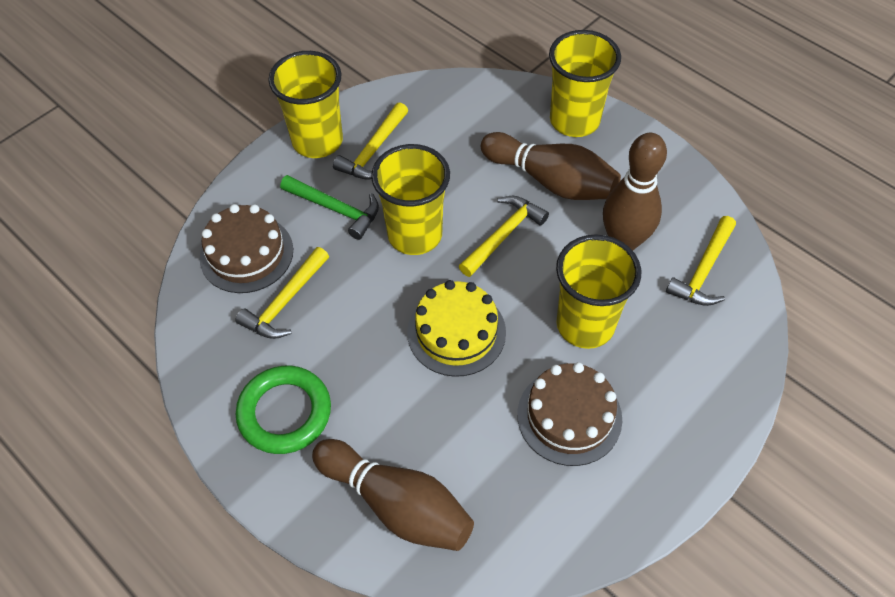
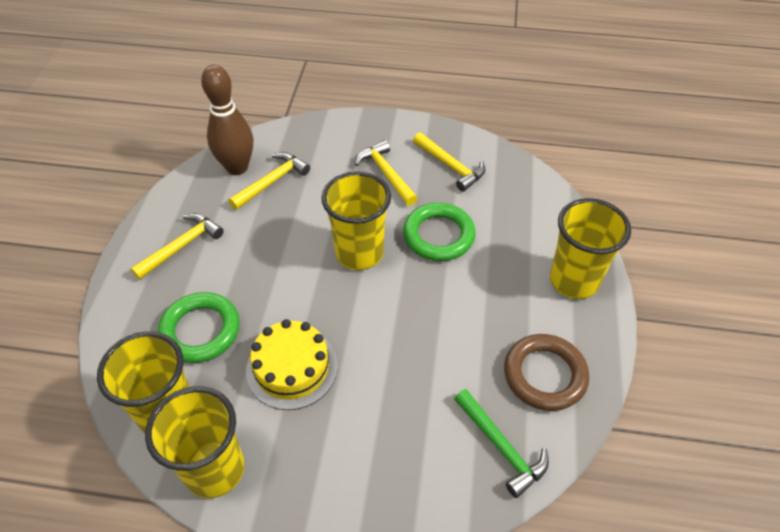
brown bowling pin: [312,439,474,551] [481,132,621,200] [603,133,667,251] = 3 -> [201,65,253,175] = 1
brown cake: [199,204,293,293] [517,362,622,466] = 2 -> none = 0
brown ring: none = 0 -> [504,334,589,411] = 1
green ring: [236,366,331,454] = 1 -> [158,292,240,363] [403,203,475,261] = 2

